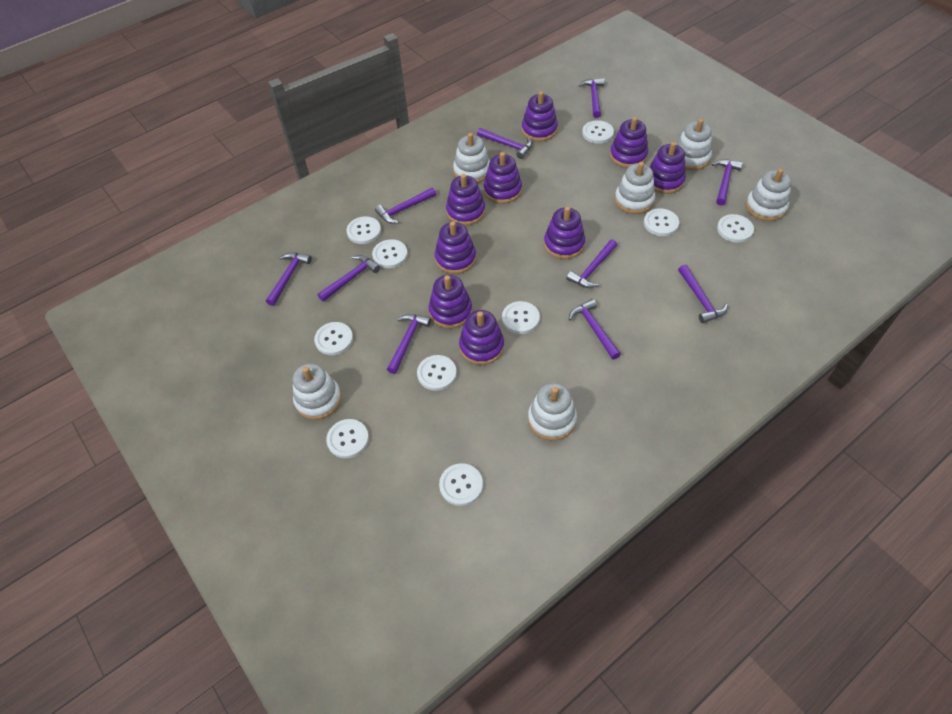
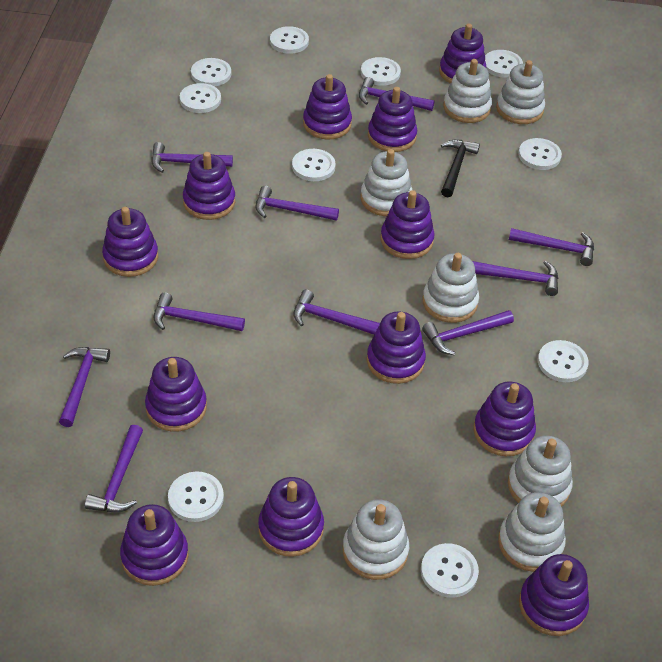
black hammer: none = 0 -> [441,140,480,197] = 1
purple stacking toy: [429,275,472,329] [435,221,476,274] [446,174,485,226] [459,310,504,365] [484,152,522,204] [522,91,558,142] [544,206,585,259] [610,117,648,168] [650,142,686,194] = 9 -> [102,207,158,277] [120,504,189,586] [145,357,207,432] [183,152,235,220] [258,477,324,557] [303,74,352,140] [367,311,426,384] [368,87,417,152] [381,190,435,259] [439,23,486,83] [473,382,536,456] [519,554,589,636] = 12
white stacking toy: [293,363,341,420] [453,133,490,183] [528,383,577,441] [615,162,655,214] [676,119,712,170] [746,168,791,221] = 6 -> [343,499,409,580] [361,149,412,216] [422,253,479,323] [443,59,492,123] [496,60,545,124] [498,492,566,572] [508,435,573,507] = 7

